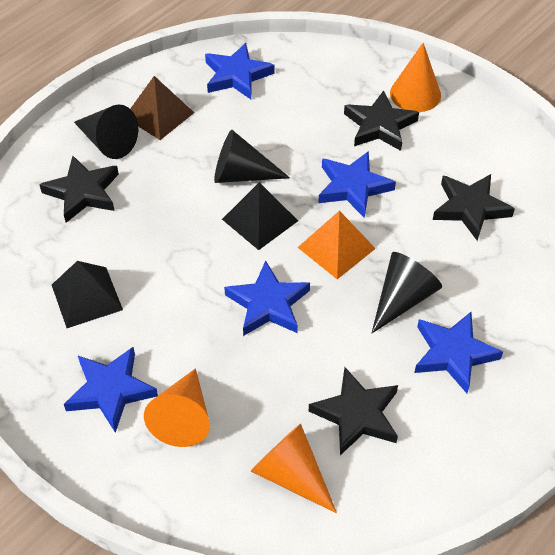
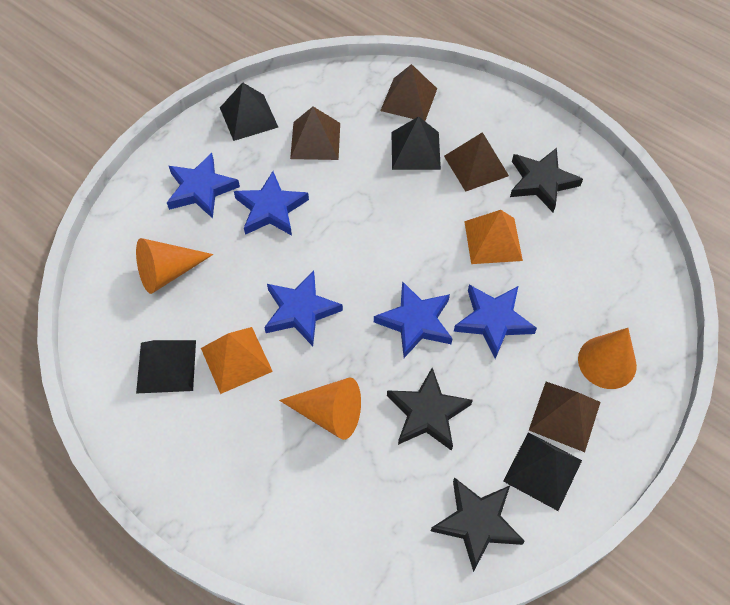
black cone: [74,105,138,159] [214,130,290,183] [372,252,442,333] = 3 -> none = 0
black pyramid: [52,261,123,328] [222,182,298,250] = 2 -> [136,340,196,393] [220,82,278,141] [391,116,441,170] [503,432,582,511] = 4
black star: [39,156,119,223] [309,367,398,455] [344,90,419,151] [433,174,515,241] = 4 -> [387,368,473,451] [431,477,525,572] [510,148,583,212] = 3
brown pyramid: [130,76,194,140] = 1 -> [290,107,340,160] [380,64,437,121] [444,132,509,192] [529,382,600,452] = 4
orange pyramid: [297,210,376,279] = 1 -> [201,327,273,394] [464,210,523,264] = 2

